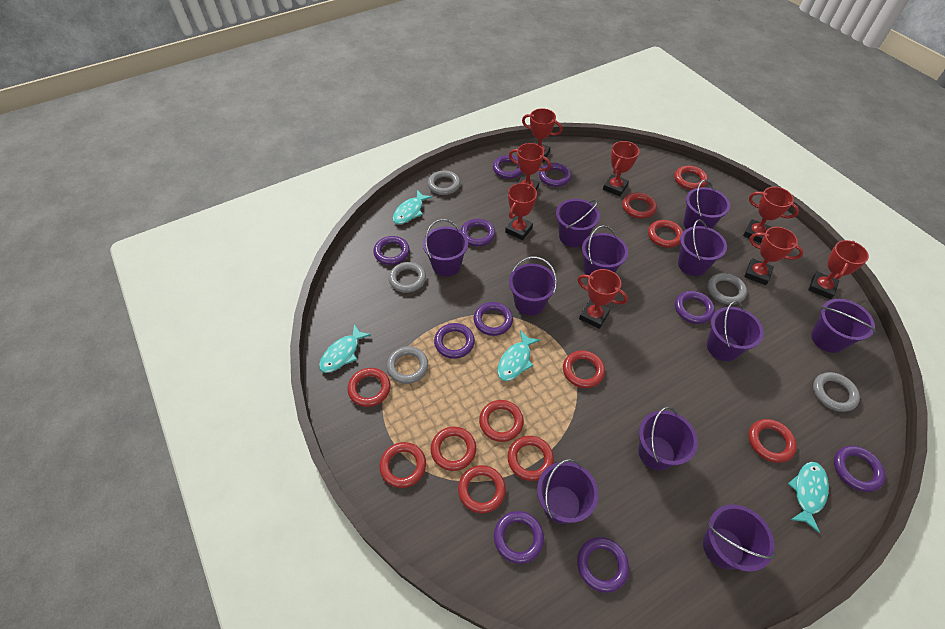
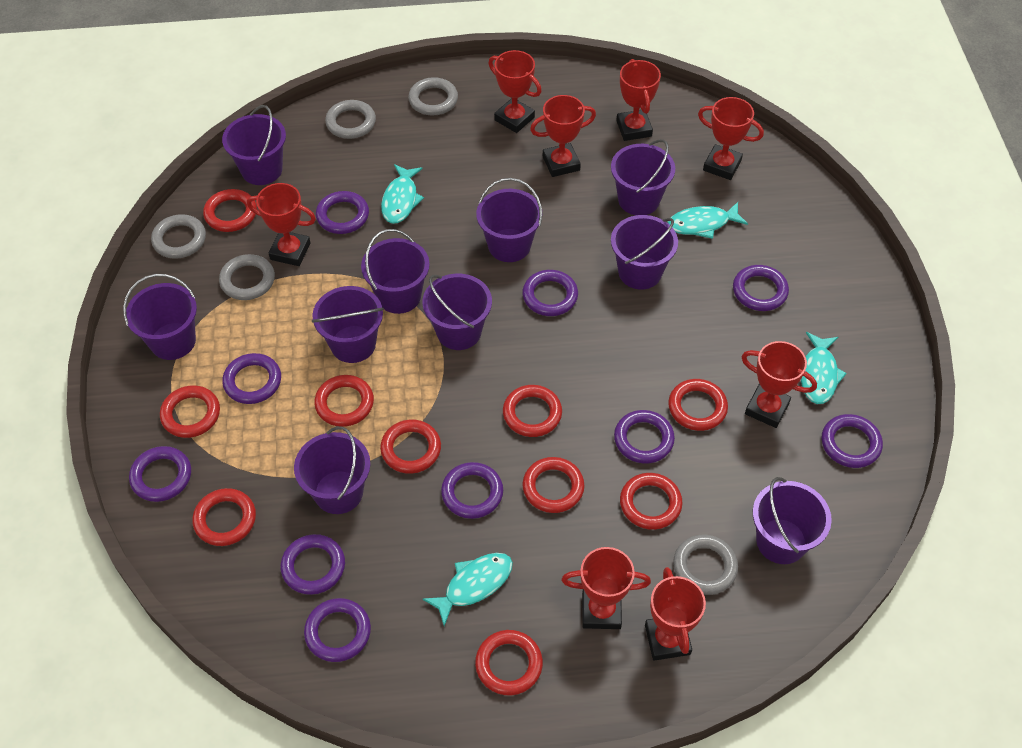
purple bucket: [423,219,468,277] [509,257,557,316] [537,459,598,524] [556,199,600,247] [582,225,628,275] [638,407,698,471] [678,219,727,276] [683,179,730,229] [703,504,776,572] [707,301,764,361] [811,299,876,353] = 11 -> [123,274,197,360] [222,105,286,185] [294,426,370,514] [312,286,384,363] [361,229,430,314] [422,274,492,350] [476,178,543,262] [611,139,675,215] [611,215,678,290] [753,477,832,564] = 10
red ring: [348,368,391,407] [379,442,426,488] [431,426,476,471] [458,465,506,513] [479,400,524,442] [507,436,554,481] [563,350,605,388] [622,193,657,218] [648,220,683,248] [674,166,708,190] [748,419,797,463] = 11 -> [160,385,220,438] [192,488,256,546] [203,189,257,232] [314,375,374,427] [380,420,441,474] [475,630,543,695] [503,385,562,437] [522,457,584,513] [620,473,682,530] [668,379,728,431] = 10

